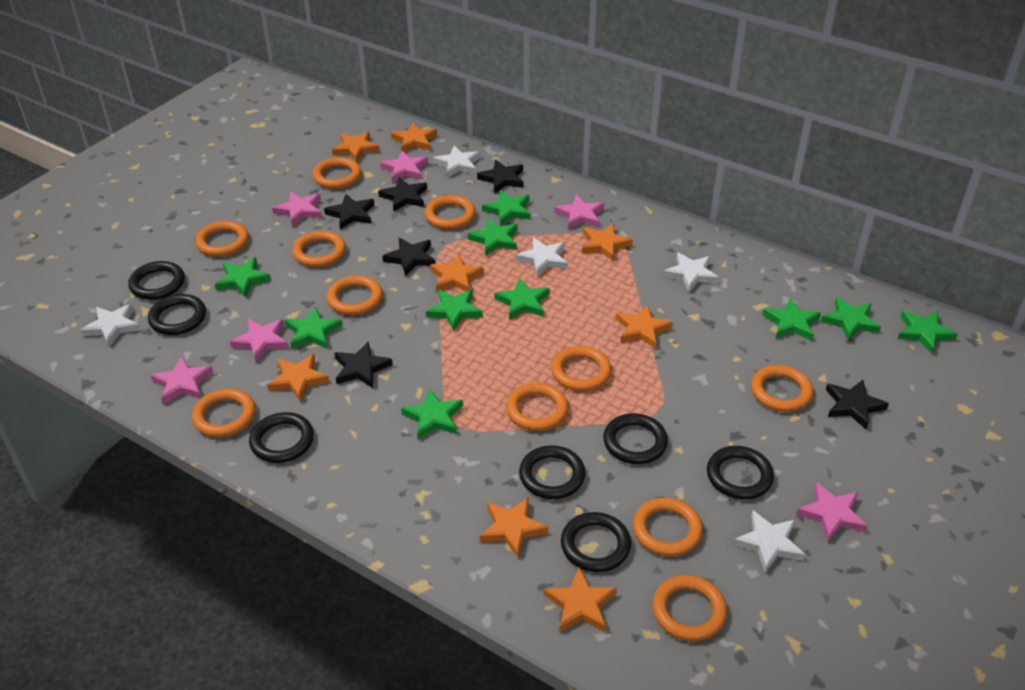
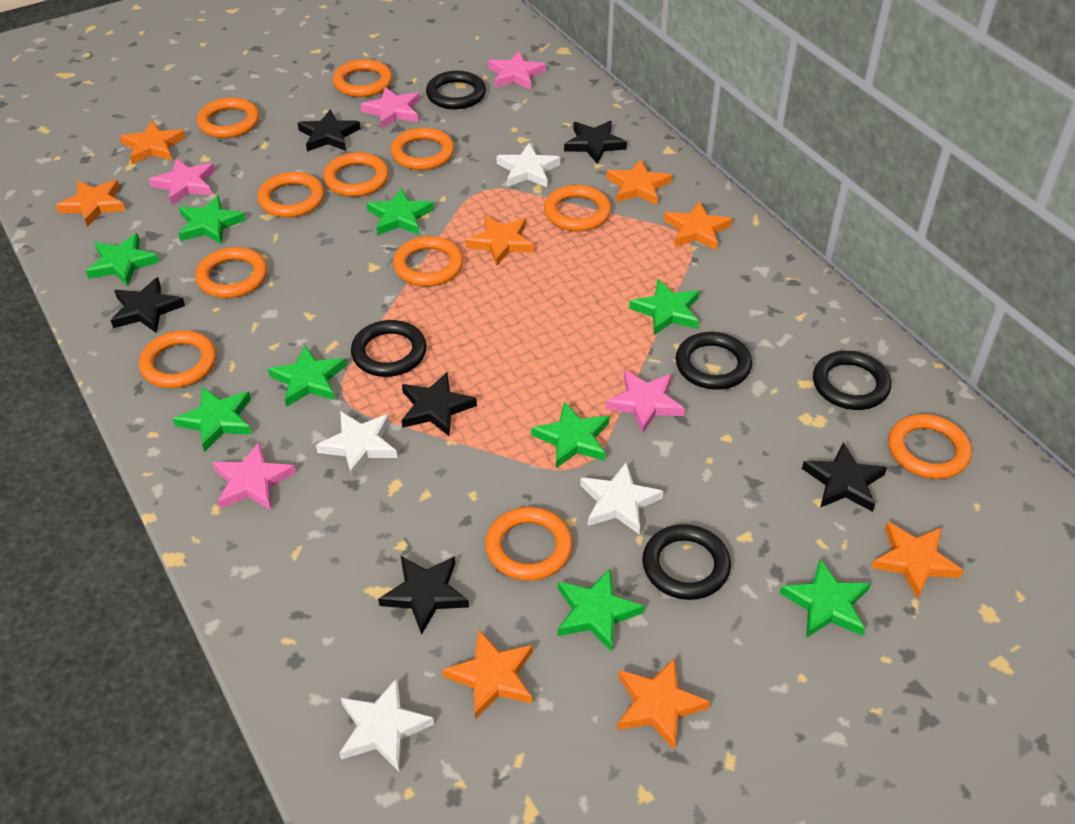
black ring: [128,261,185,300] [148,294,206,335] [249,412,314,463] [519,445,585,499] [561,512,631,572] [603,413,668,464] [707,446,774,500] = 7 -> [351,320,427,377] [426,71,486,110] [642,524,731,600] [676,332,752,390] [813,351,891,410] = 5
green star: [215,257,271,298] [285,307,343,349] [401,388,463,439] [426,290,483,331] [468,218,518,256] [482,190,531,226] [495,278,550,320] [762,298,821,341] [821,297,881,341] [898,311,958,354] = 10 -> [86,233,159,286] [173,387,252,452] [179,195,246,245] [268,345,346,407] [366,188,434,236] [531,401,609,468] [558,569,644,652] [629,279,700,335] [780,559,871,638] = 9
pink star: [150,356,214,404] [230,319,289,362] [272,192,322,227] [380,150,428,183] [554,194,604,230] [796,482,868,542] = 6 -> [149,158,215,205] [213,442,296,510] [360,87,420,129] [488,51,546,90] [605,370,685,433] = 5
white star: [80,303,141,347] [433,146,480,178] [516,238,568,276] [663,252,719,292] [733,511,805,573] = 5 -> [316,411,397,477] [339,678,434,772] [497,143,561,187] [580,462,663,535] = 4

